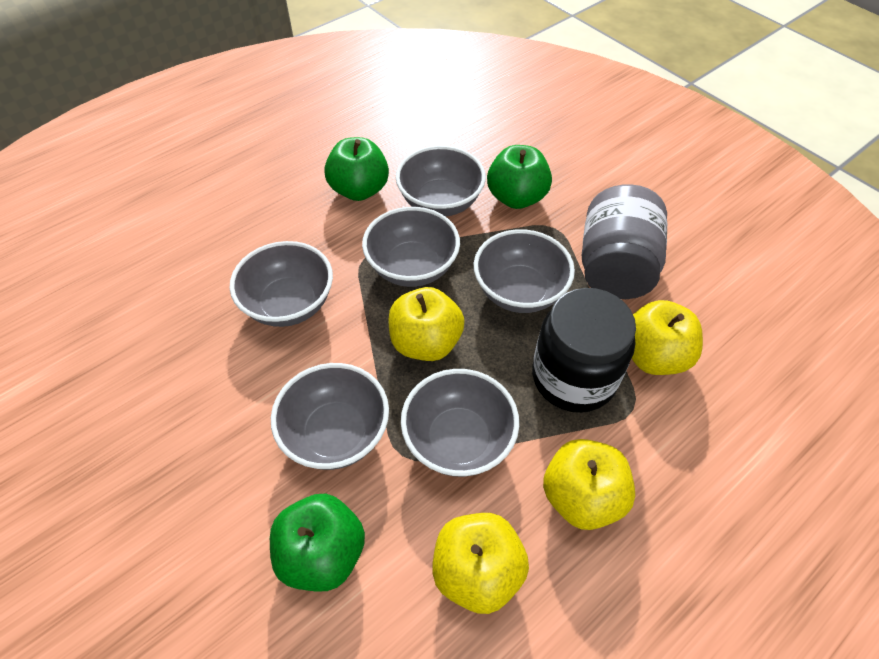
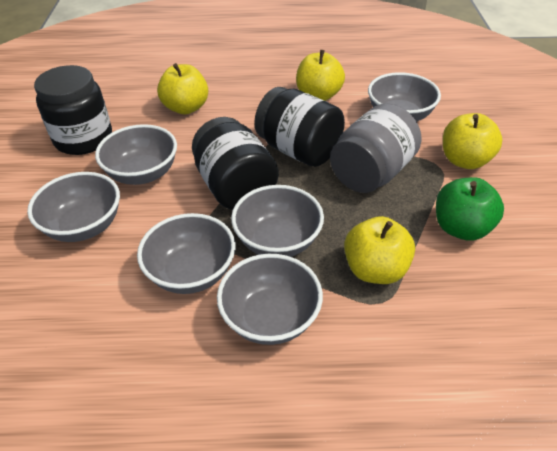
black jar: [532,288,636,413] = 1 -> [34,65,112,155] [192,117,279,210] [254,87,345,167] = 3
green apple: [270,494,365,592] [324,137,389,201] [487,145,552,209] = 3 -> [436,177,504,241] = 1

